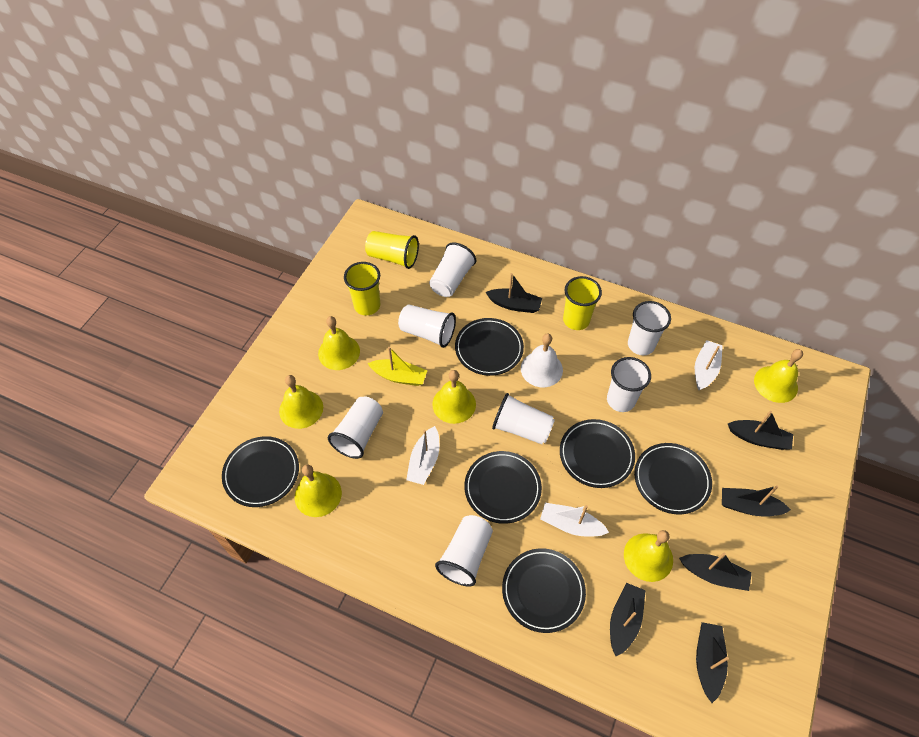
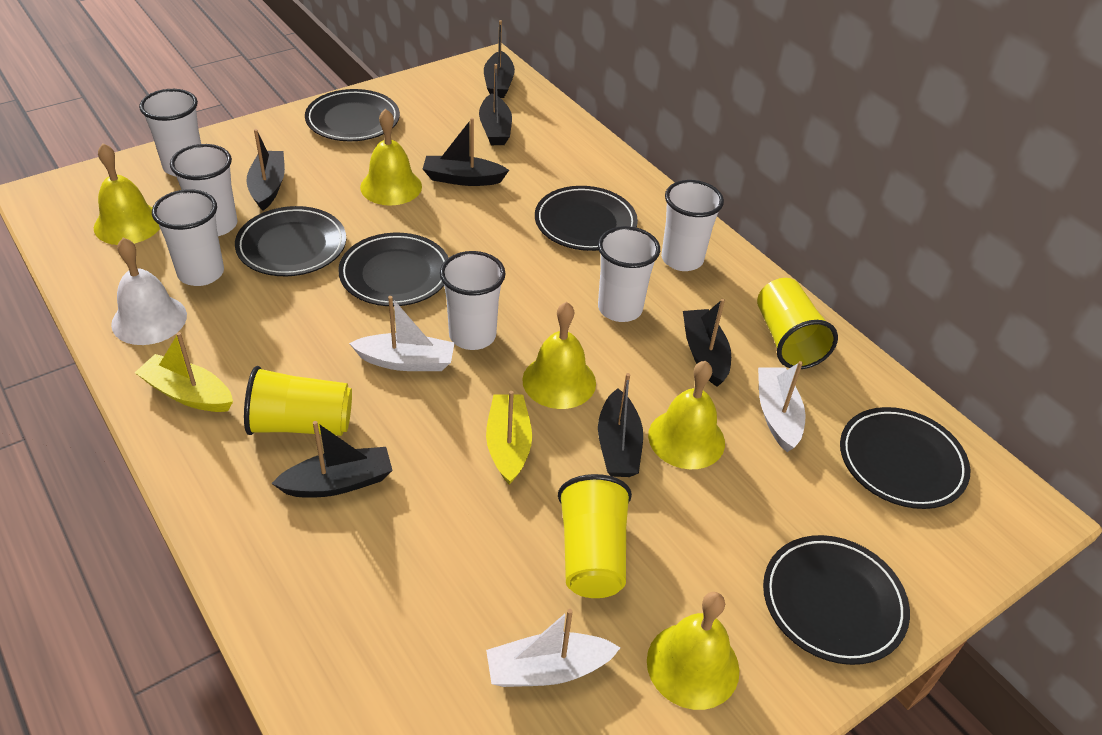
black boat: [486,273,542,313] [610,583,646,656] [679,553,752,591] [696,622,729,703] [722,485,791,517] [728,411,793,450] = 6 -> [247,129,285,211] [271,421,393,497] [423,118,509,186] [479,64,512,145] [484,20,515,98] [598,373,643,477] [683,299,731,387] = 7
white cup: [328,396,383,459] [398,304,456,348] [429,242,476,297] [435,515,493,587] [492,393,555,444] [607,357,651,412] [628,301,671,355] = 7 -> [139,89,201,176] [152,189,224,286] [170,144,237,236] [440,251,506,350] [598,226,660,322] [661,180,724,271] = 6
yellow bell: [279,375,323,429] [295,464,342,517] [318,316,360,370] [432,370,476,424] [624,530,673,582] [754,349,803,403] = 6 -> [94,143,160,245] [360,109,422,206] [522,302,596,409] [647,592,739,710] [648,361,725,469] = 5
yellow boat: [368,347,427,386] = 1 -> [135,332,233,412] [486,391,532,485] = 2

